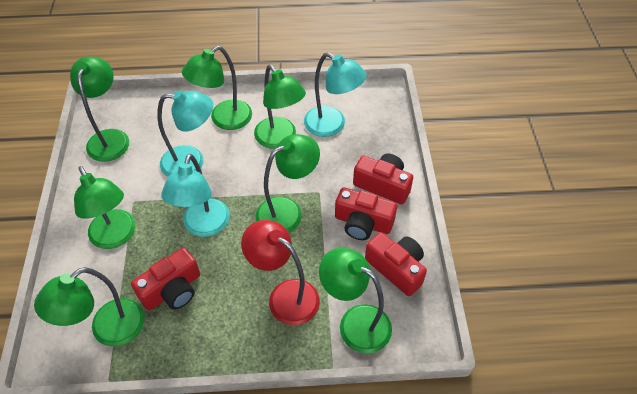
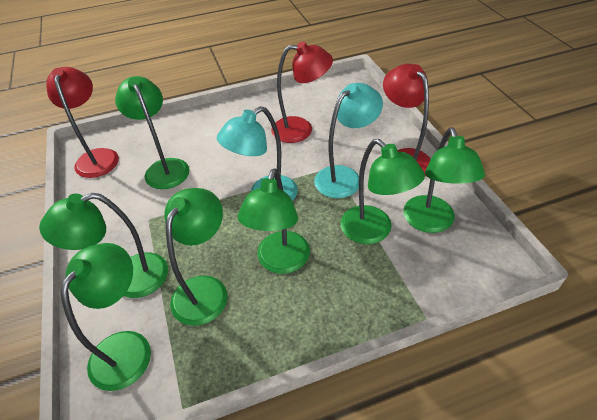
red camera: [131,248,200,310] [335,187,397,240] [353,154,413,204] [365,232,427,296] = 4 -> none = 0
red lamp: [241,220,320,325] = 1 -> [46,67,119,178] [271,41,333,143] [383,64,431,176] = 3
turquoise lamp: [157,90,213,177] [161,154,230,237] [304,52,367,137] = 3 -> [217,106,298,201] [314,83,383,198] = 2

